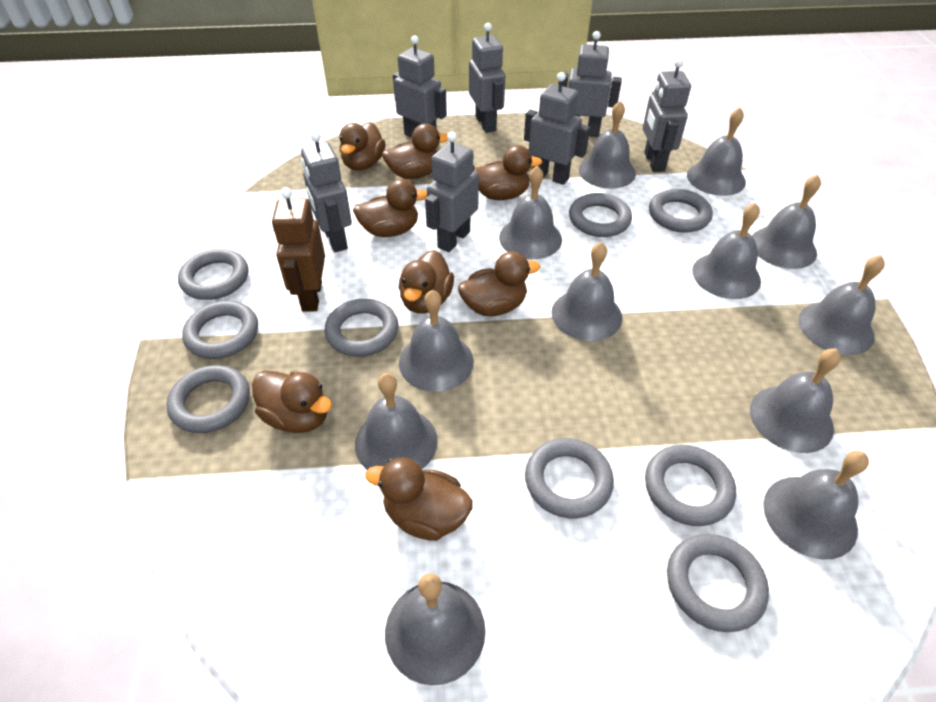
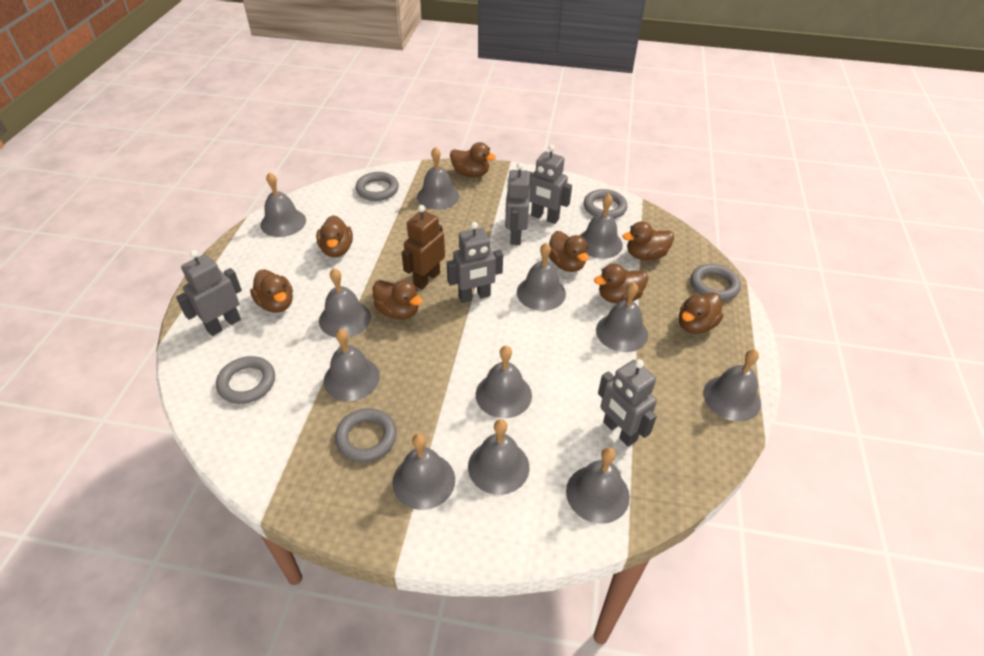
grey ring: [166,365,250,433] [178,249,249,300] [182,301,258,359] [324,299,398,357] [525,438,614,518] [569,193,632,237] [645,445,736,526] [649,189,713,233] [667,534,769,632] = 9 -> [216,356,275,404] [335,408,397,462] [356,172,399,201] [584,189,627,219] [691,264,741,301] = 5
grey robot: [301,132,352,252] [393,35,447,138] [425,132,479,252] [469,23,505,133] [524,72,590,185] [558,31,622,137] [643,58,691,172] = 7 -> [176,250,242,336] [447,222,503,303] [505,163,530,245] [529,145,572,224] [598,359,657,447] = 5

